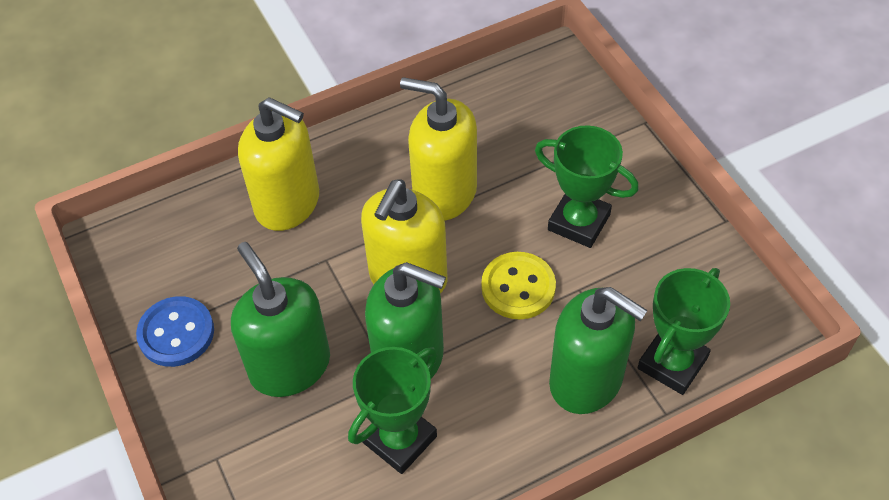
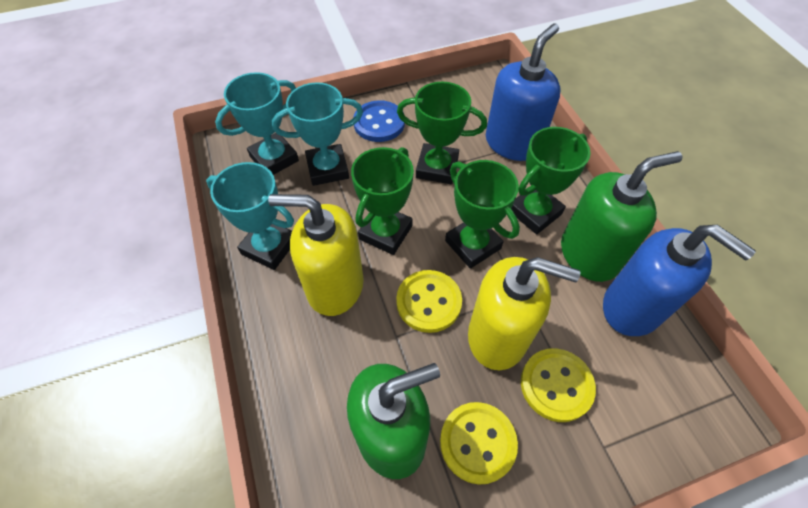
blue soap dispenser: none = 0 -> [486,23,561,161] [603,225,756,336] = 2
green soap dispenser: [231,242,330,397] [365,262,446,379] [549,287,648,414] = 3 -> [347,363,440,479] [561,151,682,282] = 2
green trophy: [348,347,437,474] [535,125,639,248] [638,268,730,395] = 3 -> [351,147,414,255] [397,82,487,184] [445,160,520,269] [511,127,591,234] = 4
turquoise trophy: none = 0 -> [206,162,294,270] [215,72,299,175] [272,82,363,186] = 3
yellow button: [481,252,556,319] = 1 -> [396,270,462,333] [440,402,518,485] [521,348,596,422] = 3
yellow soap dispenser: [238,97,319,231] [361,179,447,294] [400,77,477,221] = 3 -> [268,194,364,316] [468,257,581,370] = 2

